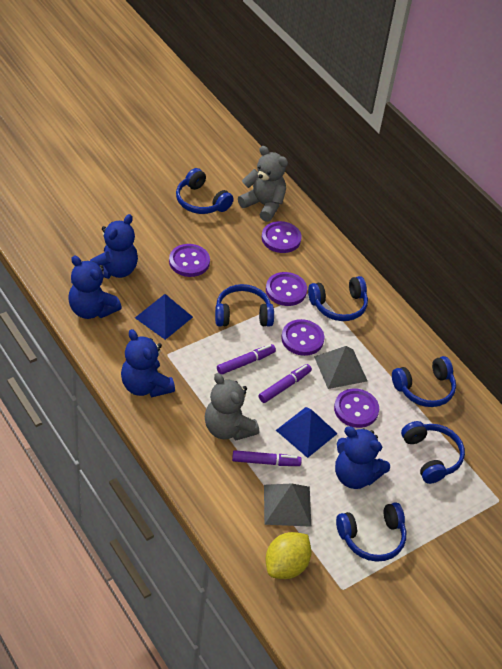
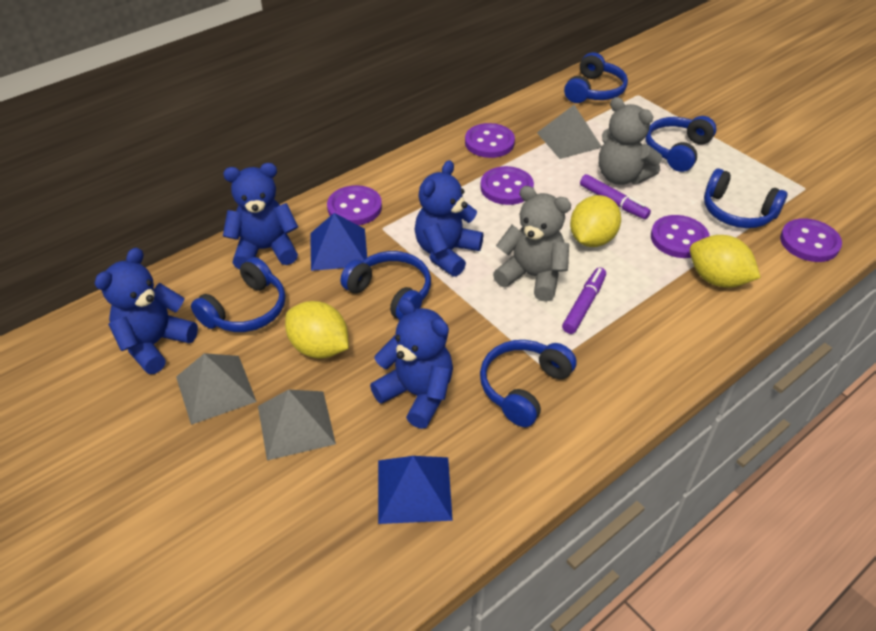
grey pyramid: [264,484,311,527] [314,346,367,389] = 2 -> [176,353,257,425] [258,390,336,460] [537,105,602,159] = 3
purple marker: [217,344,276,375] [232,450,302,466] [259,364,312,403] = 3 -> [562,267,606,334] [580,174,651,219] = 2
yellow lemon: [266,532,311,579] = 1 -> [285,301,349,358] [570,195,621,247] [690,235,761,288] = 3

